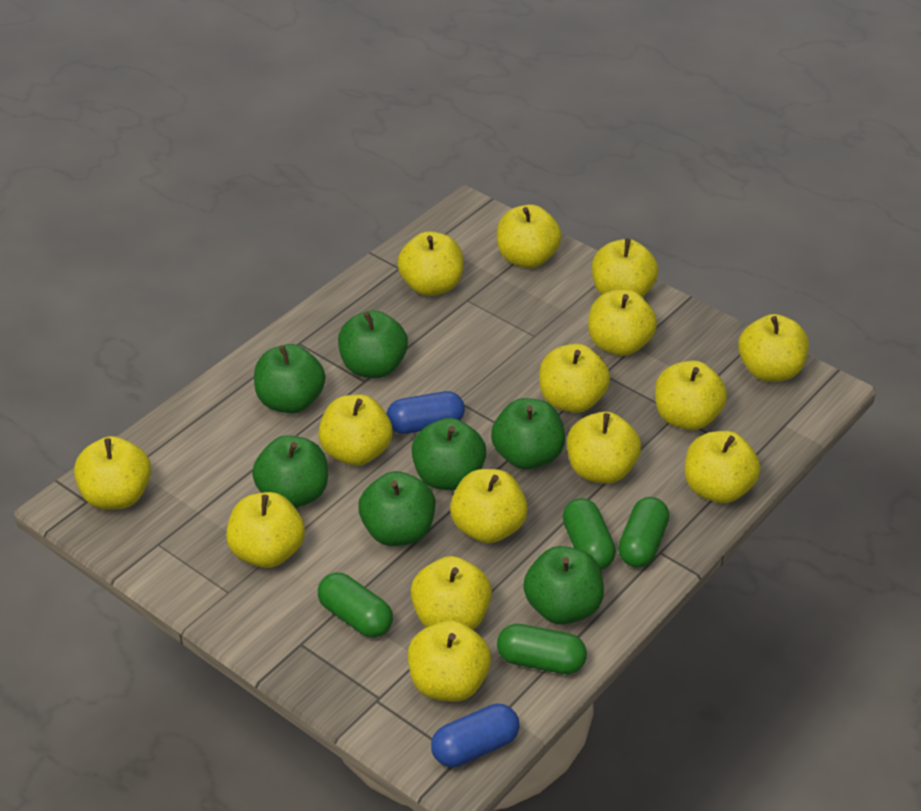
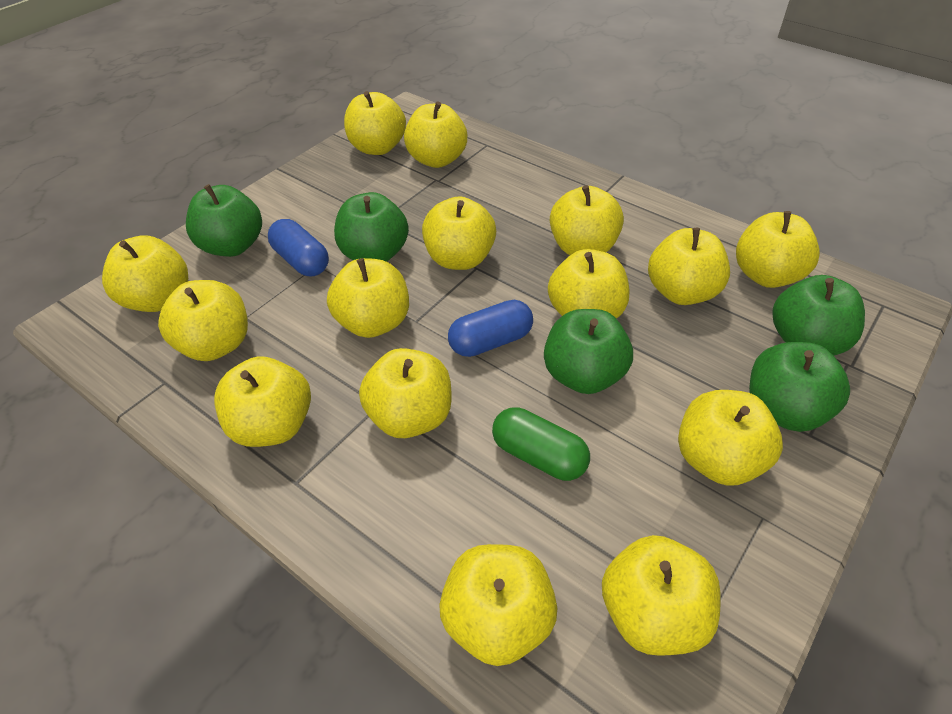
green apple: [252,435,328,508] [254,344,325,413] [338,310,408,378] [358,471,435,546] [412,418,486,490] [491,398,565,470] [523,546,604,624] = 7 -> [186,184,262,257] [334,192,409,262] [544,309,633,394] [749,342,850,432] [772,275,865,356] = 5
green capsule: [318,572,393,638] [497,624,587,674] [563,498,616,570] [618,497,669,567] = 4 -> [492,407,590,481] = 1

